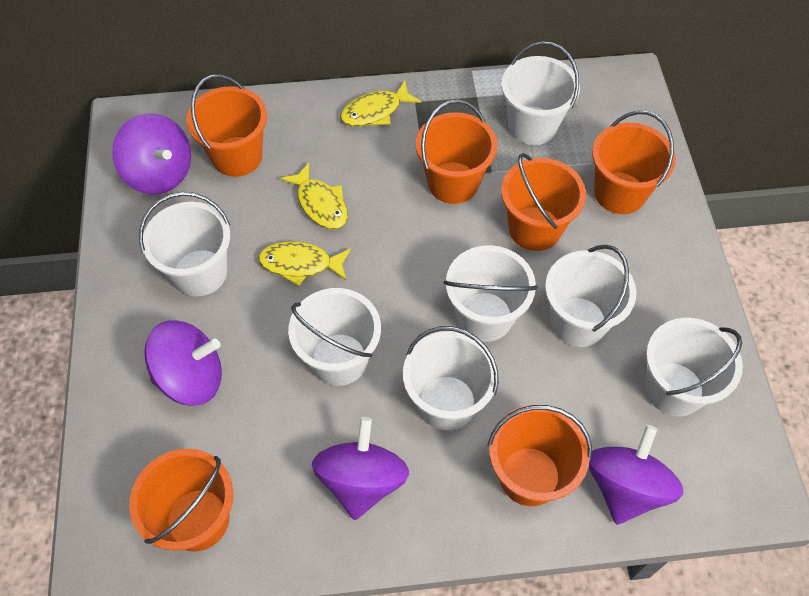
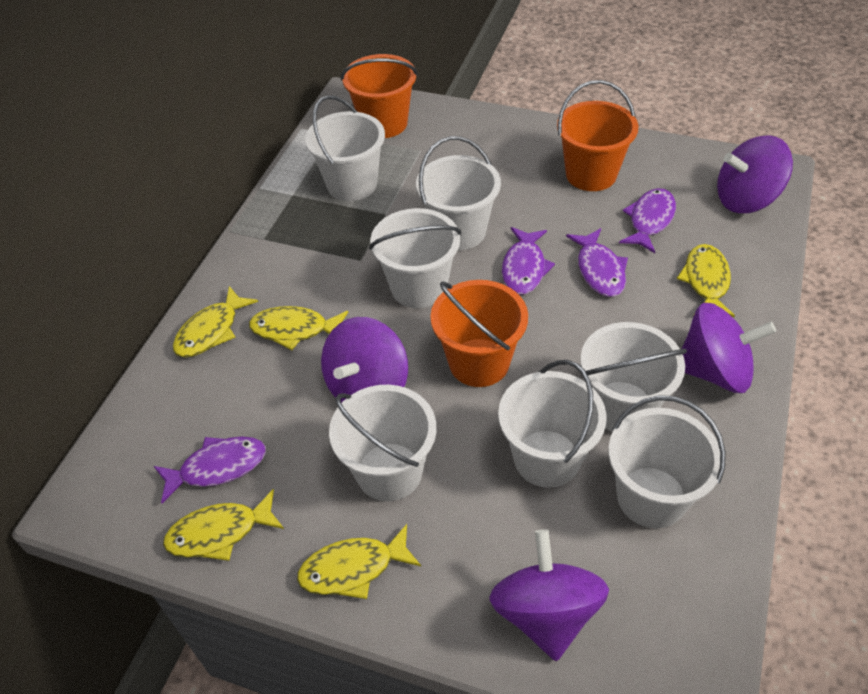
orange bucket: [129,449,233,551] [186,74,267,177] [416,99,498,204] [487,405,592,506] [501,153,586,251] [592,111,676,214] = 6 -> [341,54,418,138] [430,280,528,387] [557,80,639,191] = 3
purple fish: none = 0 -> [154,437,266,503] [502,227,555,295] [566,228,628,297] [619,188,676,253] = 4
yellow fish: [258,241,351,286] [280,163,348,230] [340,81,421,127] = 3 -> [163,489,284,561] [173,286,258,358] [249,306,348,350] [297,524,421,599] [677,244,735,317] = 5

